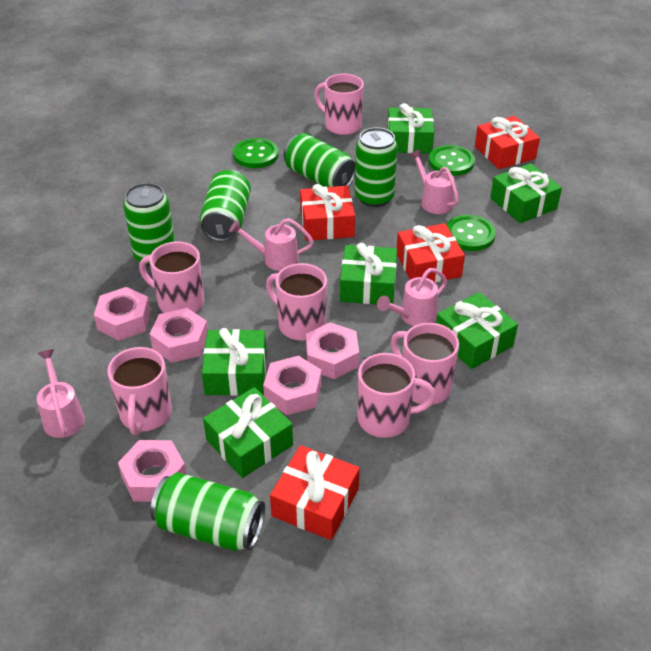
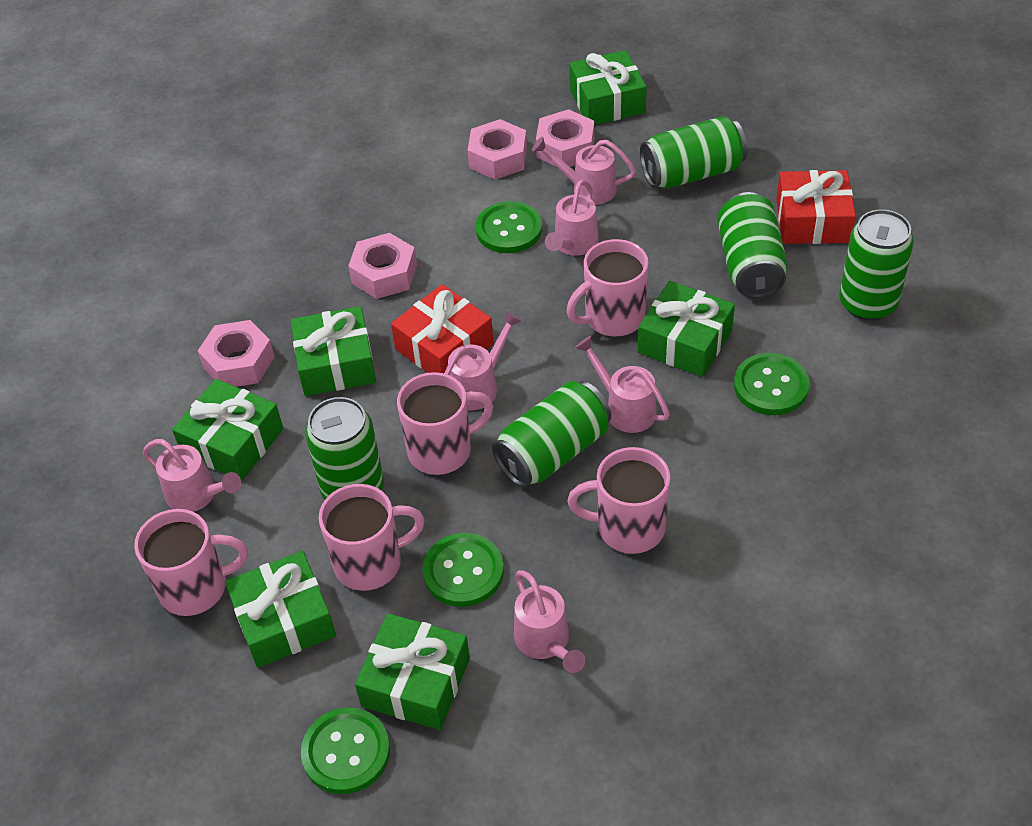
green button: [233,138,278,168] [429,145,475,176] [446,215,496,251] = 3 -> [301,707,390,794] [422,533,504,607] [476,201,542,253] [734,353,810,415] = 4
pink mug: [107,347,172,435] [139,241,204,313] [266,263,327,341] [314,74,364,135] [358,353,436,438] [391,323,459,405] = 6 -> [134,509,248,616] [319,484,424,591] [397,372,493,475] [567,239,648,336] [568,447,670,554] = 5
pink nut: [94,287,151,341] [118,440,187,502] [150,308,208,363] [263,356,322,415] [306,322,359,379] = 5 -> [198,320,275,387] [348,233,417,299] [468,119,527,180] [536,109,594,167] = 4
pink watering can: [37,349,85,438] [229,218,314,271] [377,268,447,326] [409,149,459,214] = 4 -> [143,439,241,512] [444,311,522,410] [514,570,585,673] [532,137,636,205] [545,180,599,256] [575,336,670,433] = 6
red gift: [270,445,360,540] [300,184,355,241] [397,223,465,282] [475,116,540,169] = 4 -> [391,284,494,373] [776,170,856,244] = 2

